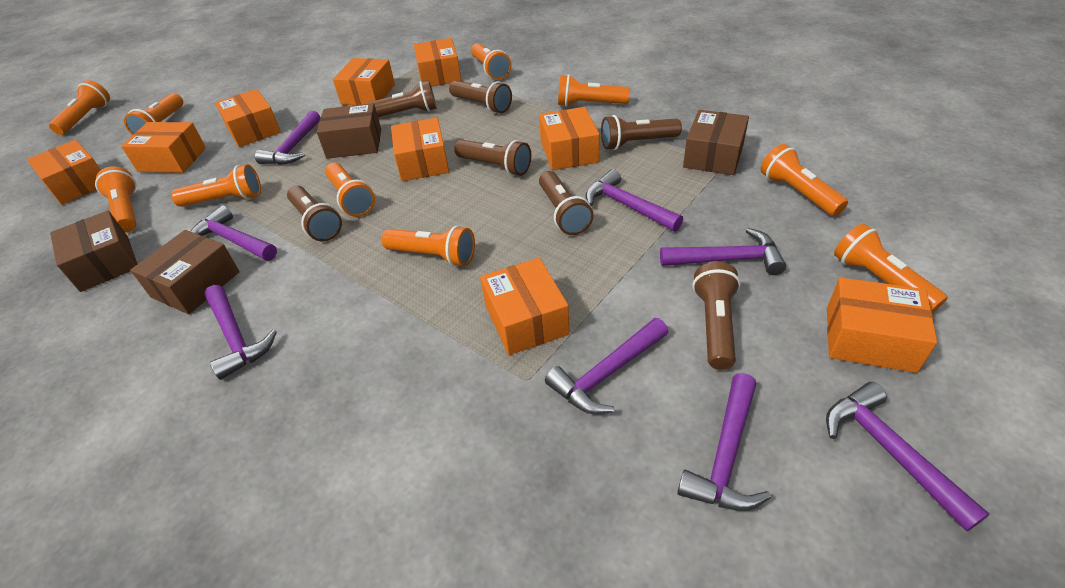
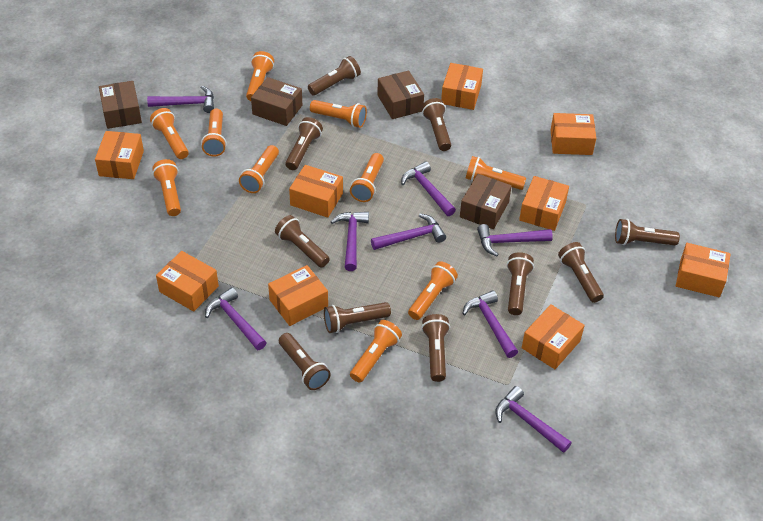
brown flashlight: [287,185,342,242] [365,80,437,117] [449,81,512,113] [455,140,531,176] [539,171,594,235] [601,115,682,150] [692,262,741,370] = 7 -> [275,215,330,268] [279,333,331,390] [285,117,323,170] [308,56,361,95] [324,302,391,333] [421,314,450,382] [422,98,451,151] [507,252,534,315] [558,242,604,303] [615,219,680,245] = 10

